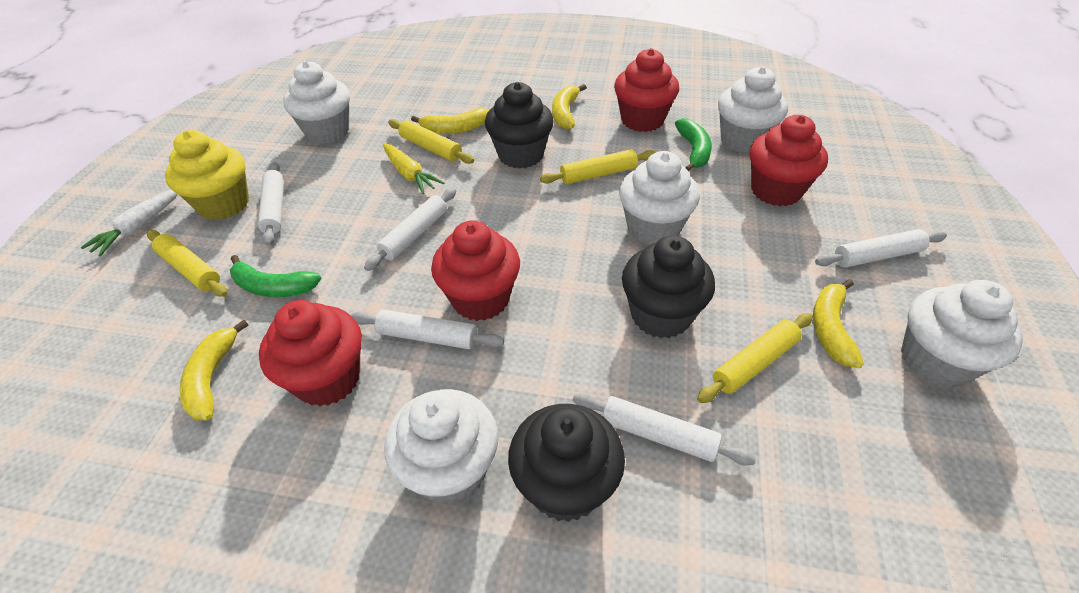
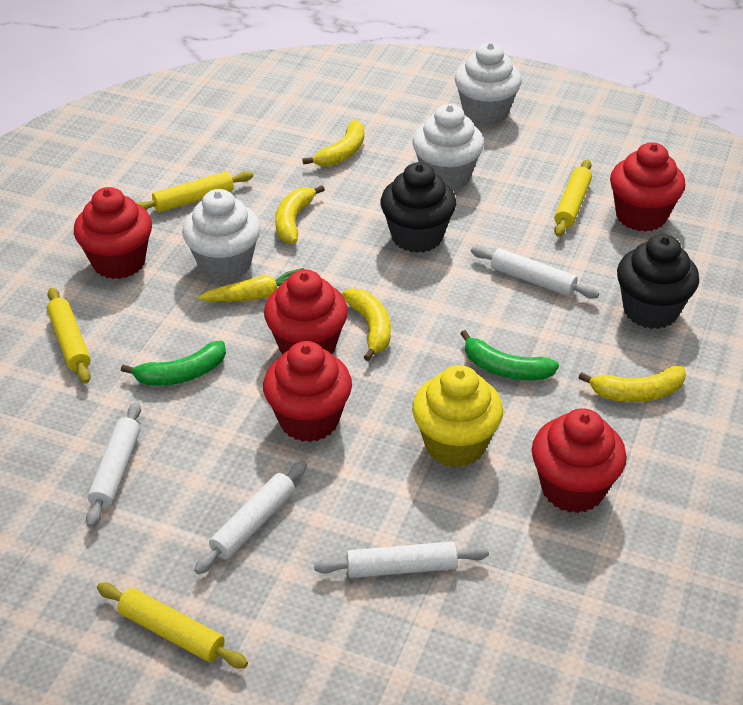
black cupcake: [485,82,554,169] [508,404,625,522] [622,236,715,338] = 3 -> [380,162,456,253] [617,234,699,329] = 2
red cupcake: [259,300,362,406] [431,220,520,321] [614,48,679,132] [750,115,828,206] = 4 -> [74,187,152,279] [263,341,352,442] [264,269,348,355] [532,408,627,513] [610,142,685,232] = 5
white carrot: [81,190,178,256] = 1 -> none = 0
white cupcake: [283,61,350,144] [384,389,498,505] [619,151,700,245] [718,66,788,153] [901,280,1023,388] = 5 -> [182,189,260,281] [412,104,484,190] [455,42,522,125] = 3
white rolling pin: [258,162,284,246] [351,309,504,349] [364,188,456,271] [573,393,756,466] [815,229,947,268] = 5 -> [86,402,141,528] [194,461,307,574] [314,541,489,578] [471,247,599,299] = 4

